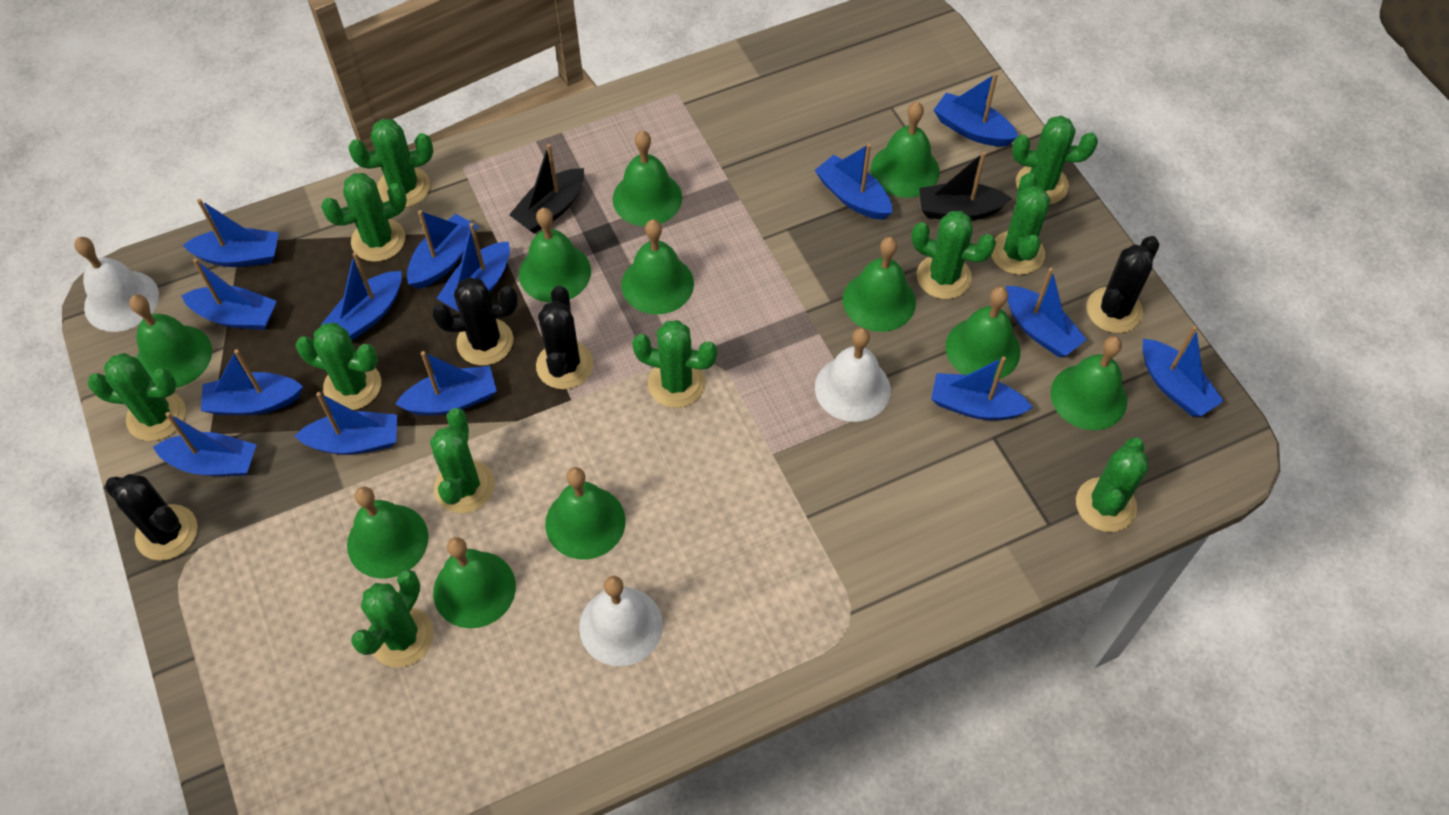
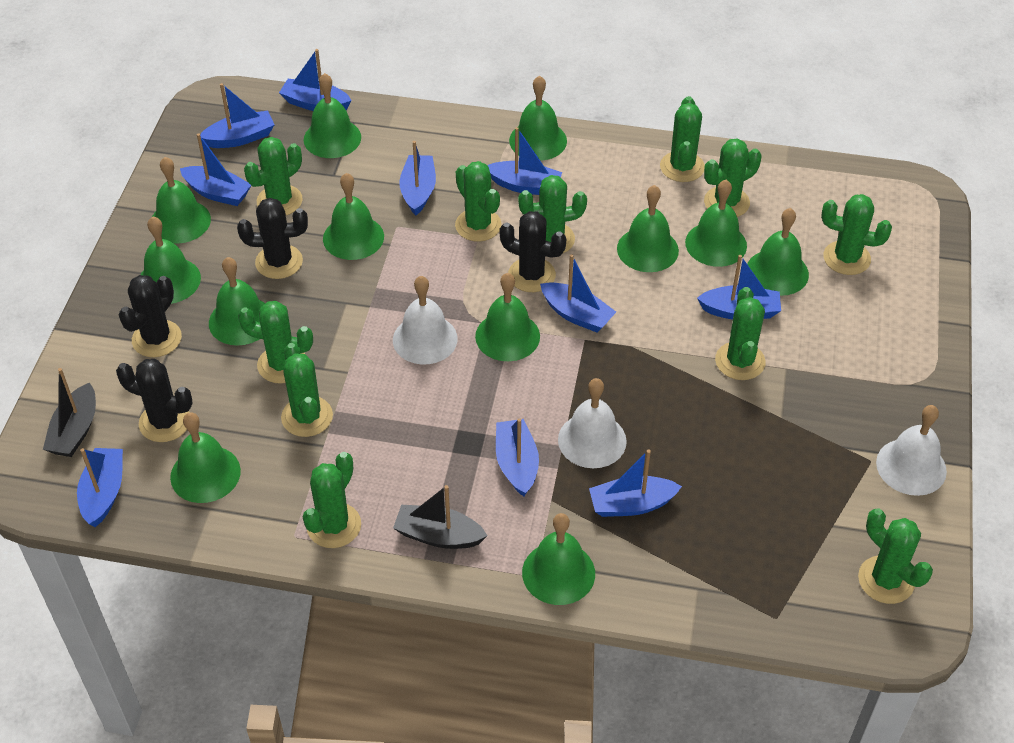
blue boat: [153,412,256,476] [181,259,277,330] [183,199,279,267] [201,349,303,415] [295,392,397,455] [321,252,401,340] [395,351,497,415] [407,210,479,289] [437,223,510,312] [815,144,892,220] [931,357,1033,420] [934,73,1018,147] [1006,268,1087,357] [1143,325,1224,417] = 14 -> [77,448,123,527] [180,133,251,206] [200,83,274,148] [279,49,352,111] [399,141,436,216] [487,127,562,195] [496,418,539,497] [540,254,616,332] [589,450,682,517] [697,255,781,319] = 10
green bell: [129,295,212,388] [347,486,429,578] [433,537,516,628] [519,208,591,303] [545,467,626,559] [613,131,682,226] [621,219,694,315] [843,237,916,332] [871,102,940,198] [946,287,1020,380] [1051,336,1127,430] = 11 -> [140,216,201,304] [153,157,211,244] [170,412,241,503] [209,257,265,346] [303,73,361,158] [323,173,384,260] [475,273,540,361] [509,76,567,161] [522,513,595,605] [617,185,679,272] [685,180,747,267] [747,208,809,296] = 12

